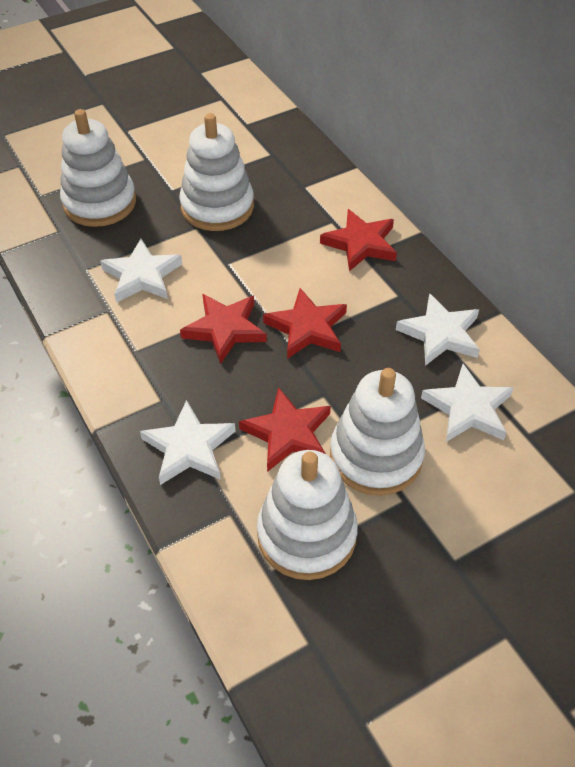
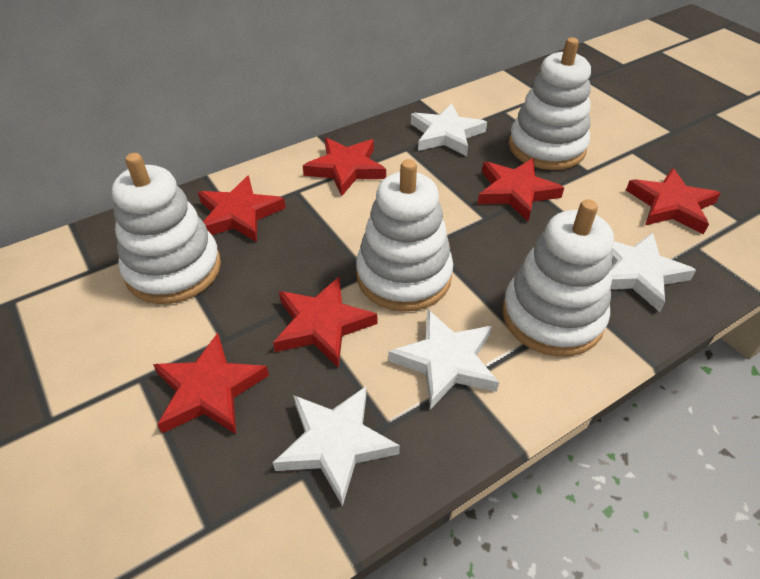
red star: [180,294,267,364] [239,387,331,472] [263,288,347,359] [320,209,397,271] = 4 -> [153,333,269,434] [198,175,286,242] [273,276,377,368] [303,138,386,196] [477,158,564,221] [626,168,721,234] = 6

